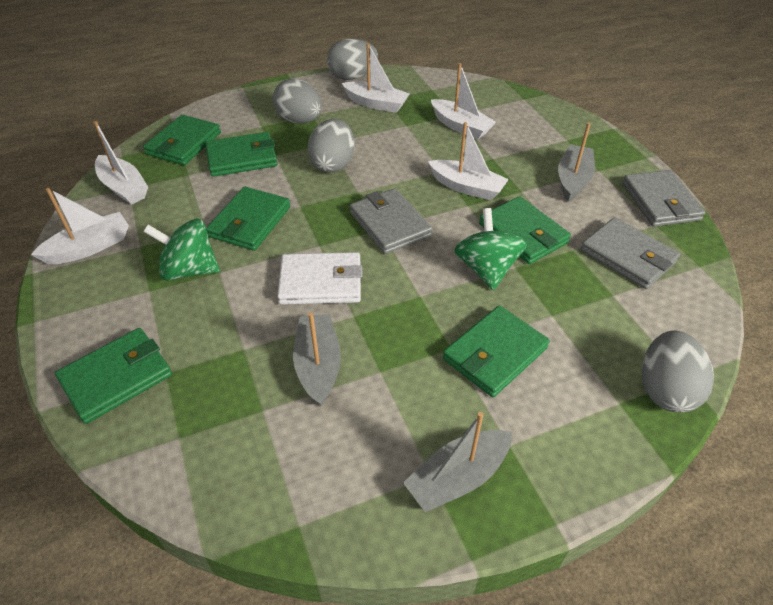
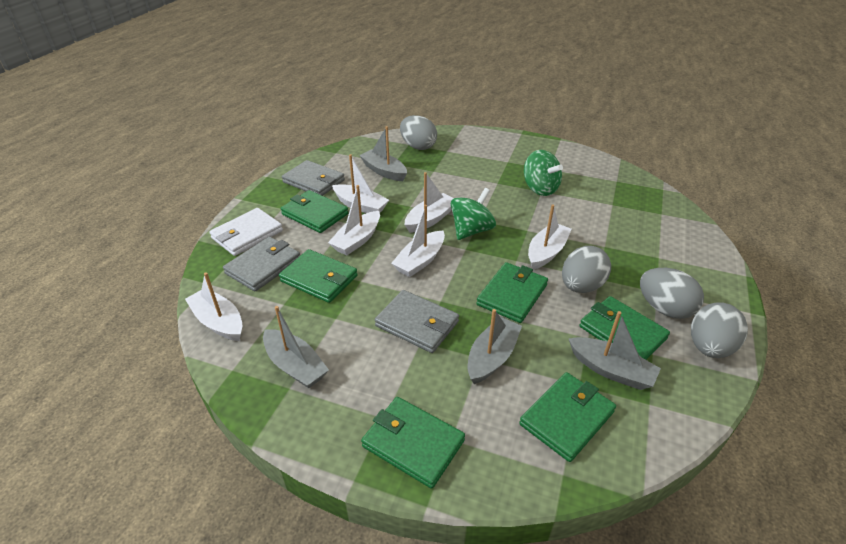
grey boat: [293,312,341,406] [403,412,512,512] [558,123,595,202] = 3 -> [263,306,329,388] [359,126,407,181] [468,309,522,384] [569,311,661,390] = 4
white boat: [31,188,129,264] [94,121,148,205] [342,43,409,113] [428,122,509,200] [431,63,496,139] = 5 -> [185,272,243,341] [328,185,380,255] [332,154,389,213] [391,205,445,277] [405,172,454,233] [528,204,572,270] = 6

